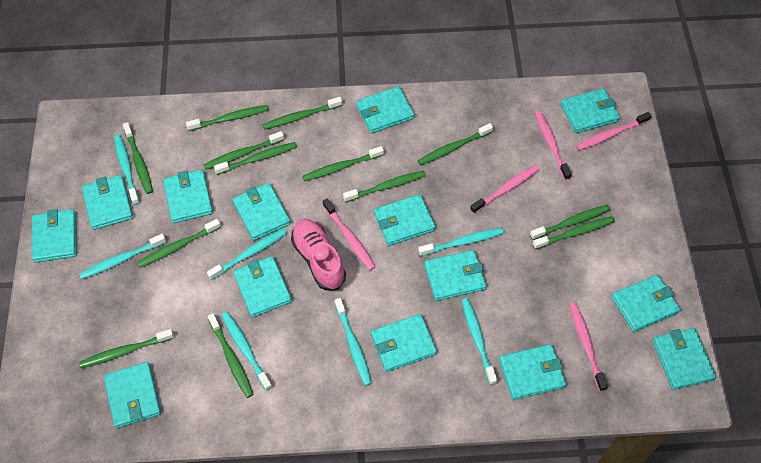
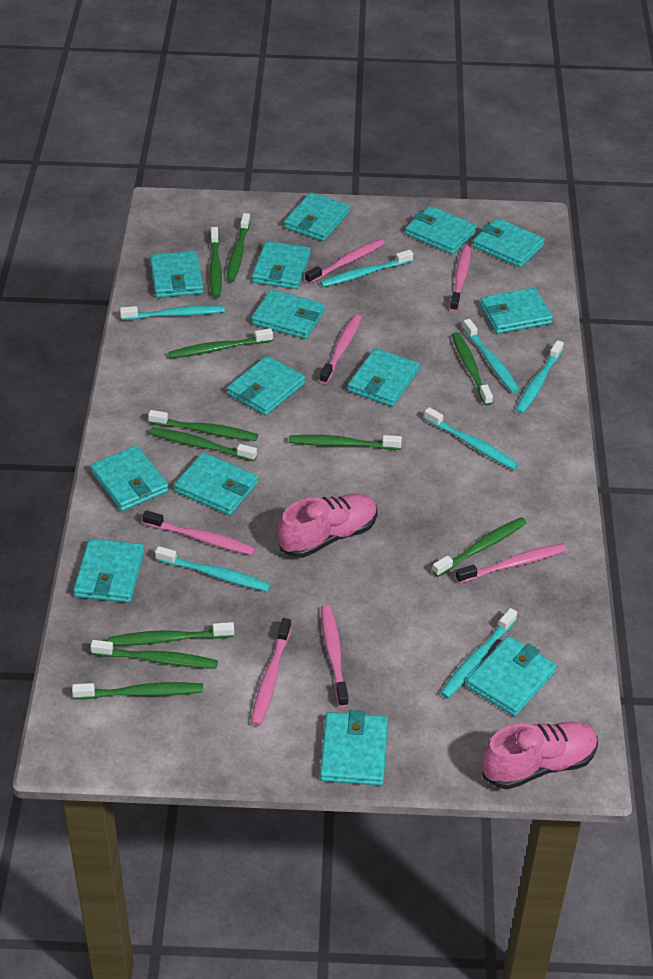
green toothbrush: [79,329,174,368] [123,122,153,194] [137,219,221,268] [186,105,269,131] [204,131,284,170] [208,313,254,398] [214,142,297,175] [262,97,342,130] [302,146,384,181] [343,170,426,202] [418,123,493,165] [530,205,611,240] [533,216,615,249] = 13 -> [72,682,203,699] [91,640,218,669] [108,622,234,646] [148,410,258,441] [149,427,257,461] [168,328,273,359] [209,227,222,298] [226,213,250,282] [289,435,402,450] [432,517,527,577] [452,332,493,406] = 11
pink shoe: [291,219,346,290] = 1 -> [278,494,378,558] [482,721,598,790] = 2
pink toothbrush: [323,198,376,270] [470,165,540,214] [535,111,572,180] [570,303,608,391] [576,112,651,150] = 5 -> [143,510,255,555] [251,618,291,726] [305,239,385,284] [319,314,362,384] [321,605,349,707] [450,246,471,312] [456,543,567,583] = 7

